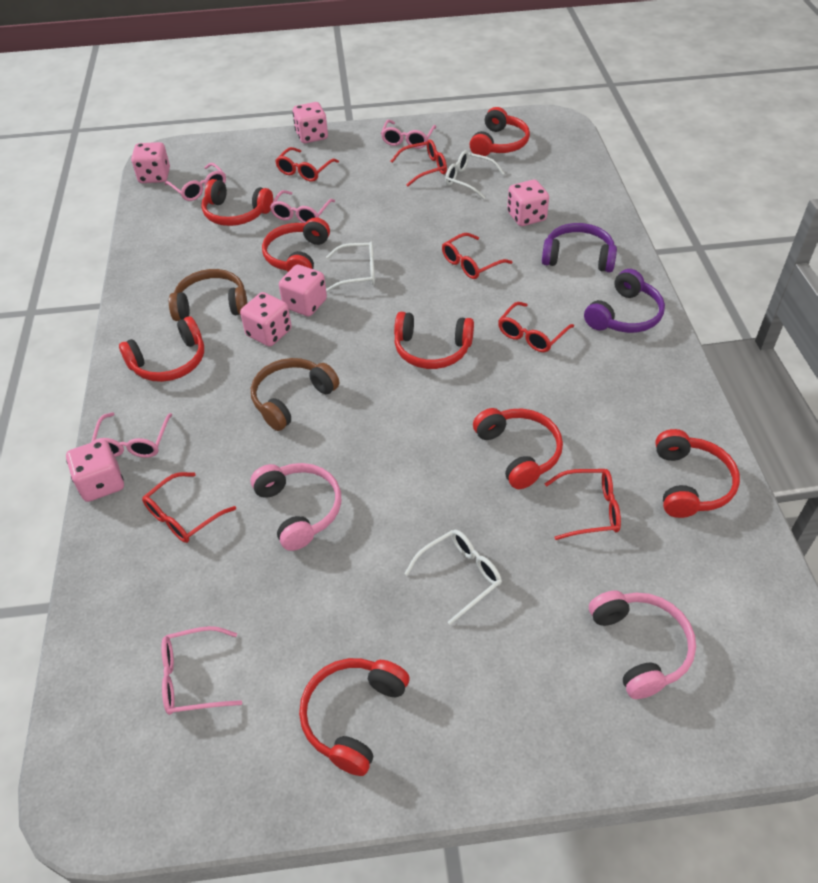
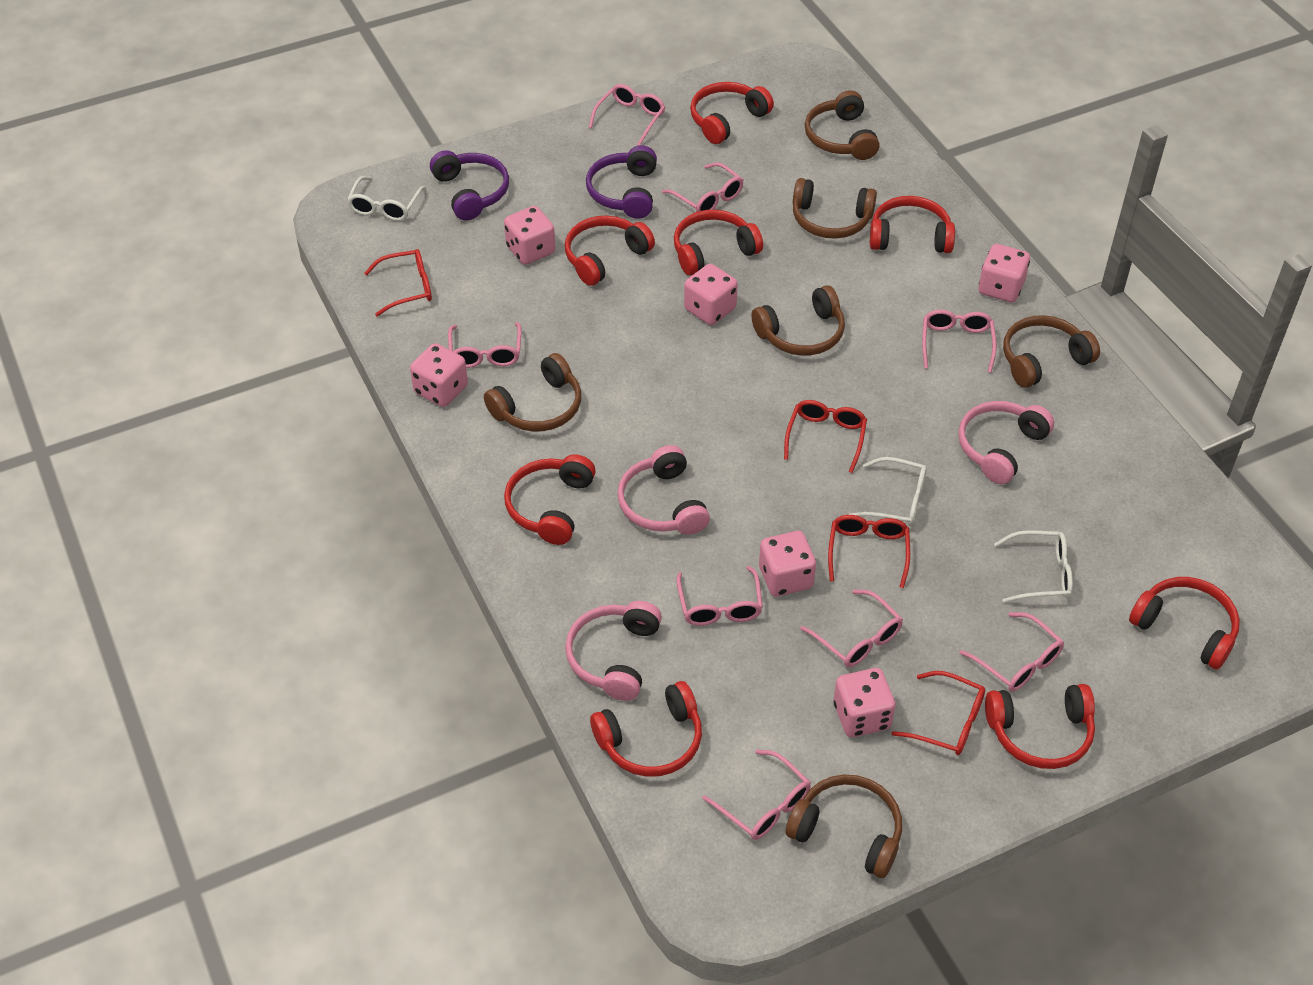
brown headphones: [169,269,247,321] [251,358,339,431] = 2 -> [484,353,581,432] [752,285,845,356] [786,774,902,878] [793,178,877,239] [805,90,880,160] [1003,315,1100,388] = 6
pink glasses: [91,412,172,458] [161,626,242,715] [165,163,226,201] [270,190,335,223] [381,120,436,149] = 5 -> [448,322,522,368] [589,84,665,146] [662,162,743,212] [676,566,763,626] [702,750,811,840] [801,590,903,667] [922,310,996,373] [960,612,1064,692] = 8
pink headphones: [251,463,341,551] [589,590,696,699] = 2 -> [565,601,662,701] [617,445,710,535] [958,401,1054,484] = 3
red glasses: [142,472,236,543] [275,147,339,182] [391,139,447,187] [442,233,513,279] [498,302,574,352] [544,469,621,540] = 6 -> [364,249,432,316] [784,400,867,473] [828,515,910,588] [891,671,985,755] = 4

